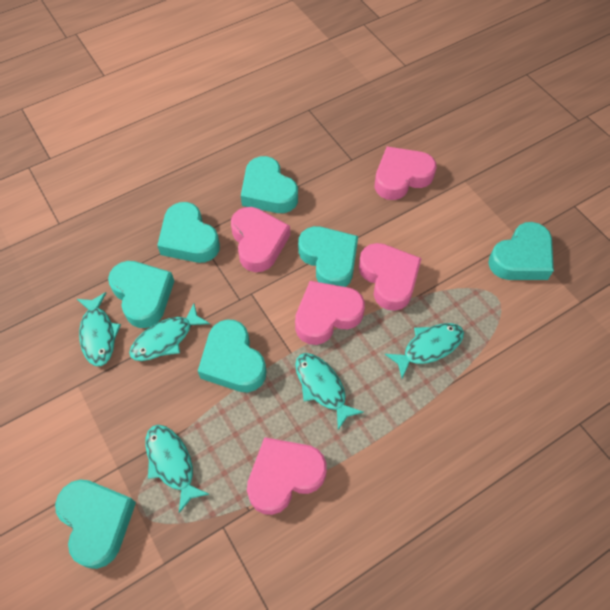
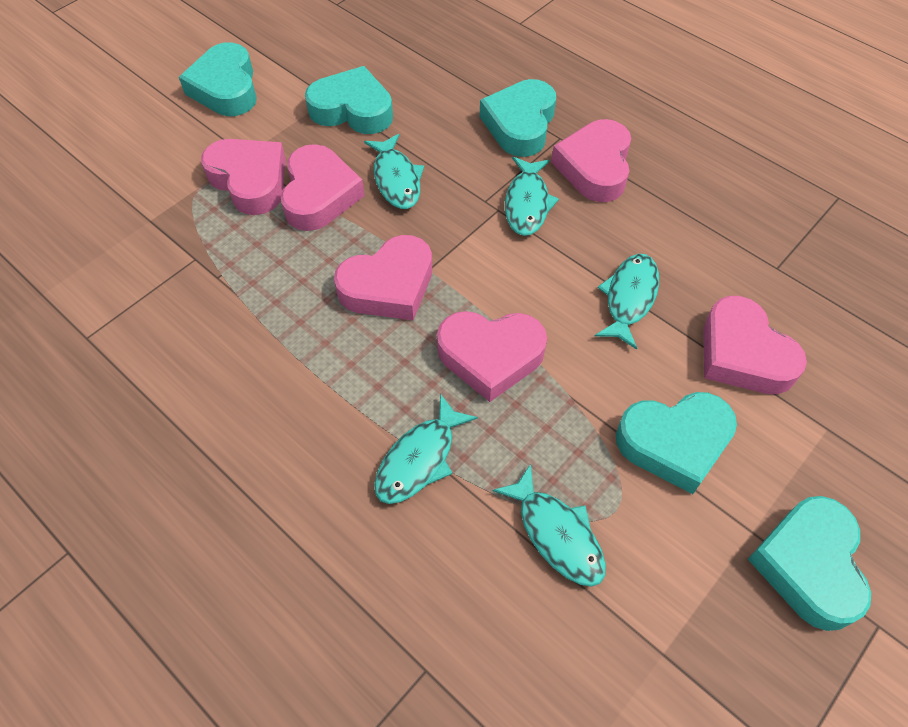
pink heart: [231,207,290,272] [247,437,327,515] [295,281,365,345] [359,243,422,311] [375,146,436,200] = 5 -> [201,139,286,215] [281,144,365,231] [334,235,432,320] [437,311,547,402] [551,119,631,202] [703,296,807,394] = 6
turquoise heart: [55,479,136,569] [108,261,174,328] [157,202,220,263] [198,320,267,392] [241,156,298,213] [298,226,358,287] [488,222,554,280] = 7 -> [179,42,257,116] [305,66,393,134] [480,79,556,157] [616,392,737,494] [748,496,871,631] = 5

